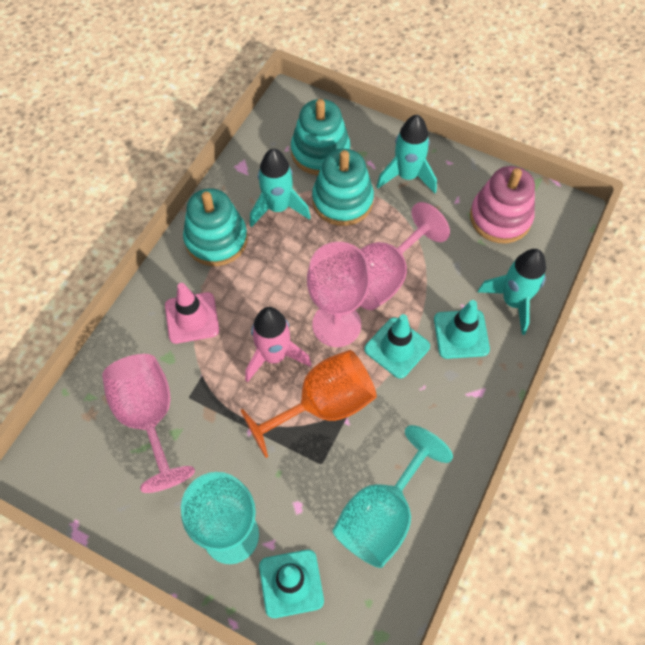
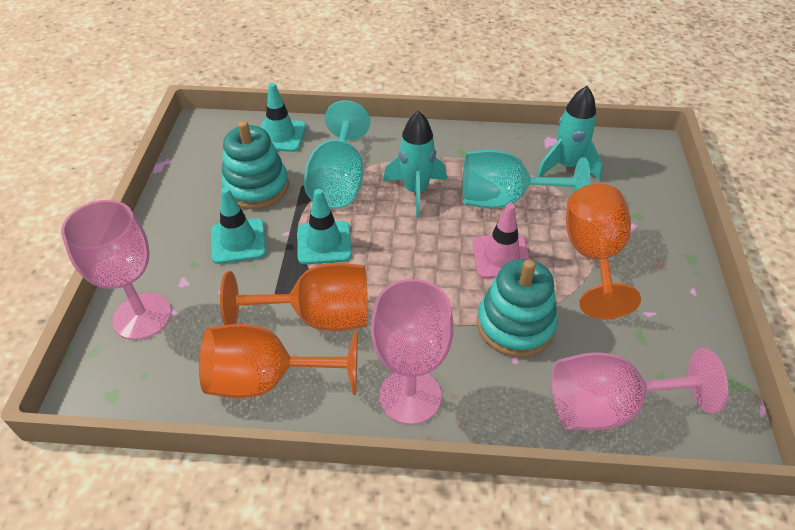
orange goblet: [241,350,377,458] = 1 -> [199,324,358,398] [220,263,368,331] [566,184,641,319] = 3
pink rocket: [245,307,311,382] = 1 -> none = 0
pink stacking toy: [470,166,535,243] = 1 -> none = 0
turquoise rocket: [250,148,311,227] [376,115,437,193] [478,249,546,335] = 3 -> [383,110,447,218] [537,86,603,180] = 2
turquoise stacking toy: [183,188,248,266] [291,99,350,175] [312,149,374,226] = 3 -> [221,121,289,209] [477,259,558,357] = 2

